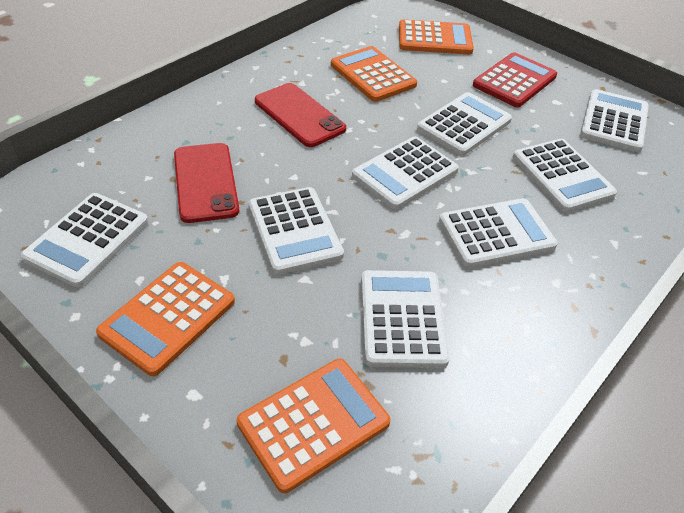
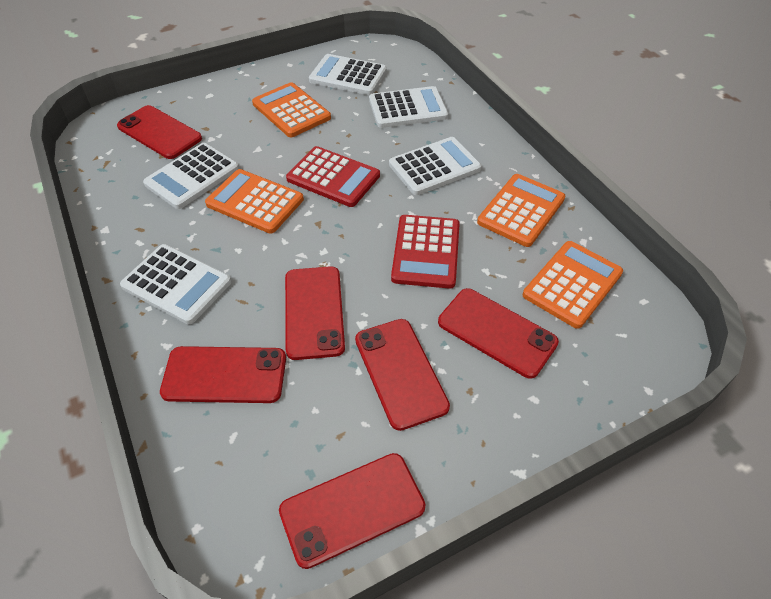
red calculator: [473,53,557,107] = 1 -> [286,146,380,207] [391,215,460,289] = 2
red phone: [174,143,239,223] [255,83,346,147] = 2 -> [117,105,202,159] [160,346,286,403] [279,453,426,569] [285,266,345,360] [355,319,450,431] [438,288,559,379] = 6
white calculator: [21,193,149,288] [248,187,344,275] [352,137,459,209] [361,270,450,368] [417,92,512,156] [439,198,558,268] [513,139,617,212] [580,89,649,152] = 8 -> [120,244,231,324] [143,143,239,209] [309,54,387,95] [369,86,448,128] [389,137,481,195] = 5

